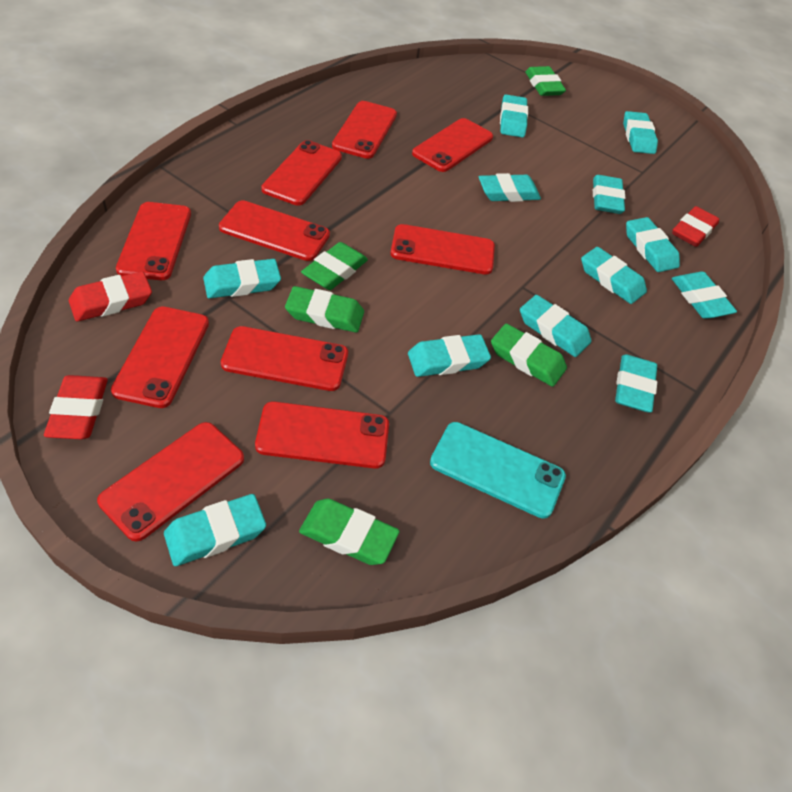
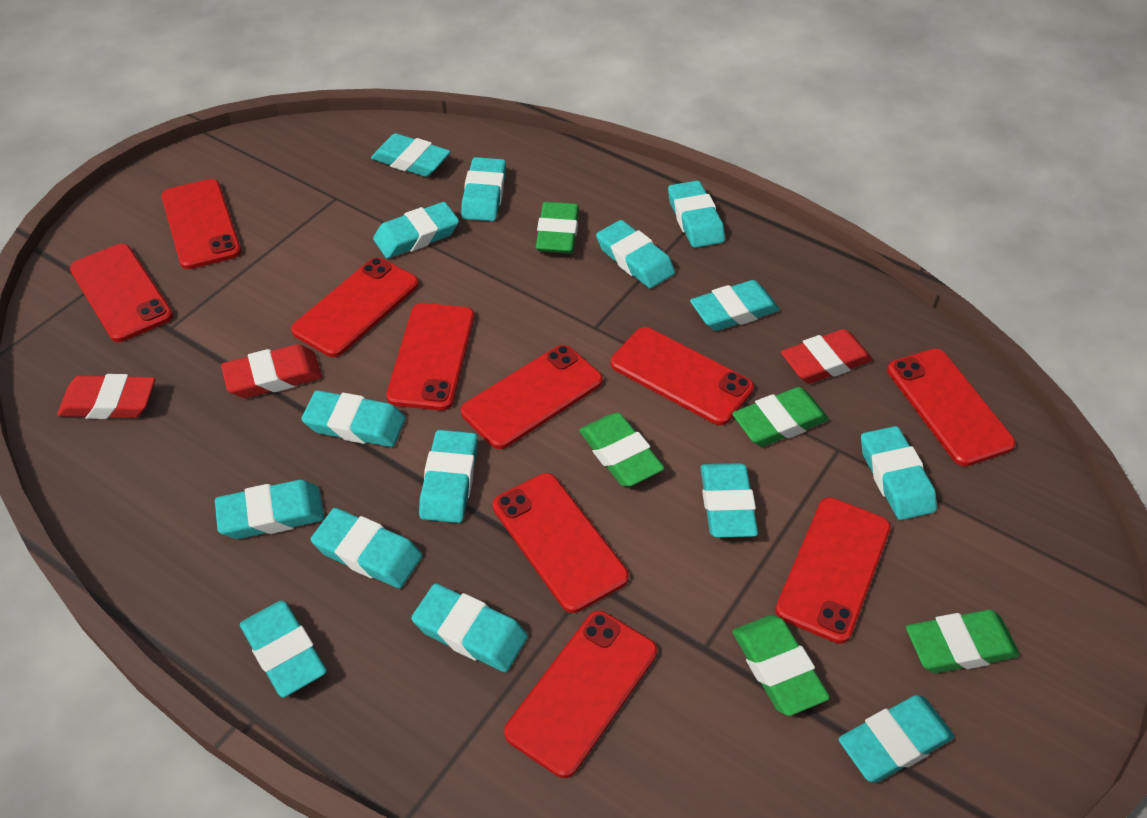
turquoise eraser: [164,494,266,566] [203,259,281,298] [408,334,491,377] [479,173,541,202] [500,95,528,138] [520,295,591,357] [581,247,647,304] [593,175,625,214] [615,354,657,413] [623,111,658,154] [626,217,680,272] [672,272,737,319] = 12 -> [215,480,324,539] [240,601,327,698] [302,390,406,447] [311,508,422,589] [371,133,451,177] [373,202,459,258] [411,583,528,672] [419,430,478,523] [461,157,506,221] [596,220,675,289] [668,181,725,248] [690,280,780,331] [701,463,758,538] [838,695,955,782] [861,426,937,520] = 15
turquoise phone: [430,422,566,519] = 1 -> none = 0

